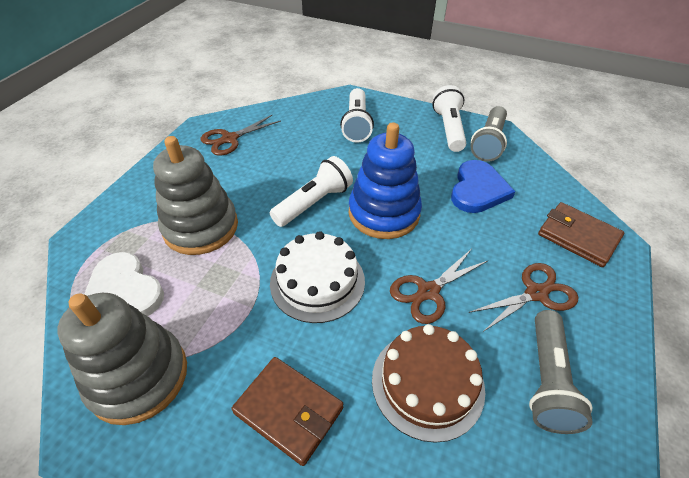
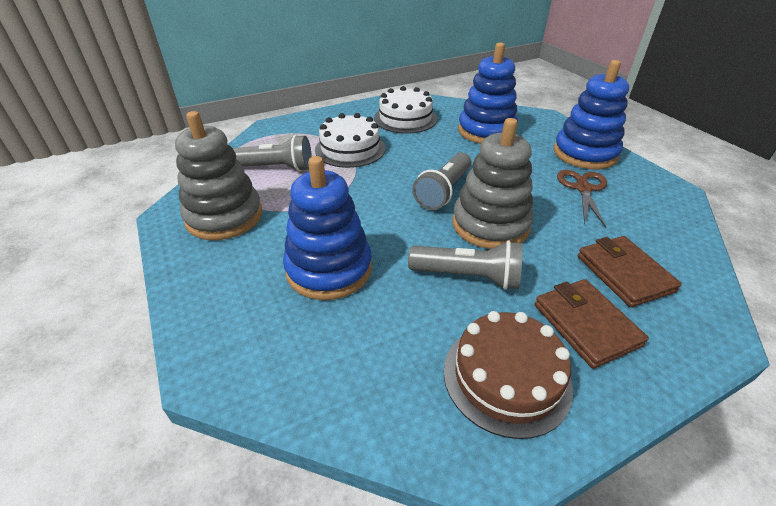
blue heart: [451,160,515,213] = 1 -> none = 0
blue stacking toy: [349,123,422,239] = 1 -> [283,156,372,300] [458,42,518,144] [554,60,629,169] = 3
brown scissors: [201,114,281,156] [390,250,489,324] [468,263,578,332] = 3 -> [557,170,607,228] = 1
grey flashlight: [471,106,507,162] [529,310,593,434] = 2 -> [233,135,312,172] [408,240,523,290] [412,152,471,210] = 3
white cake: [270,231,365,323] = 1 -> [315,113,386,168] [374,86,437,134] = 2
white flashlight: [270,156,353,227] [340,88,374,143] [432,85,466,152] = 3 -> none = 0
white heart: [84,252,164,316] = 1 -> none = 0

